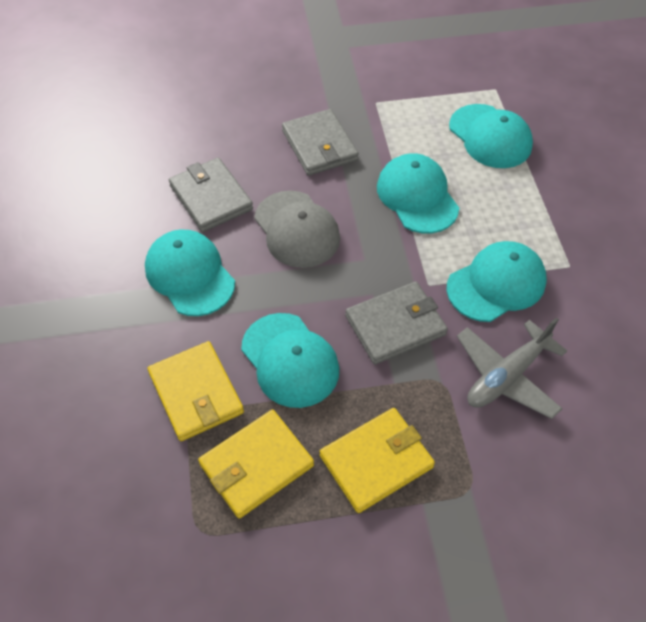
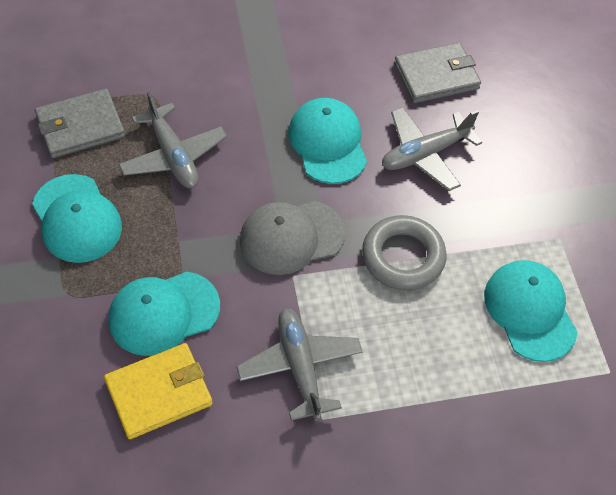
grey plane: [457,317,567,419] = 1 -> [118,92,227,188] [236,308,363,421] [382,107,482,191] = 3
grey ring: none = 0 -> [362,215,447,291] = 1
grey wallet: [169,158,253,232] [282,109,359,176] [345,282,448,364] = 3 -> [35,88,125,158] [394,42,481,103] = 2
turquoise cap: [145,230,235,316] [241,313,339,408] [377,153,459,234] [447,241,547,322] [449,104,533,168] = 5 -> [32,174,122,263] [108,272,220,356] [288,98,367,184] [484,260,578,362] = 4
yellow wallet: [148,341,244,441] [198,409,314,519] [320,408,435,513] = 3 -> [104,343,213,439] = 1

